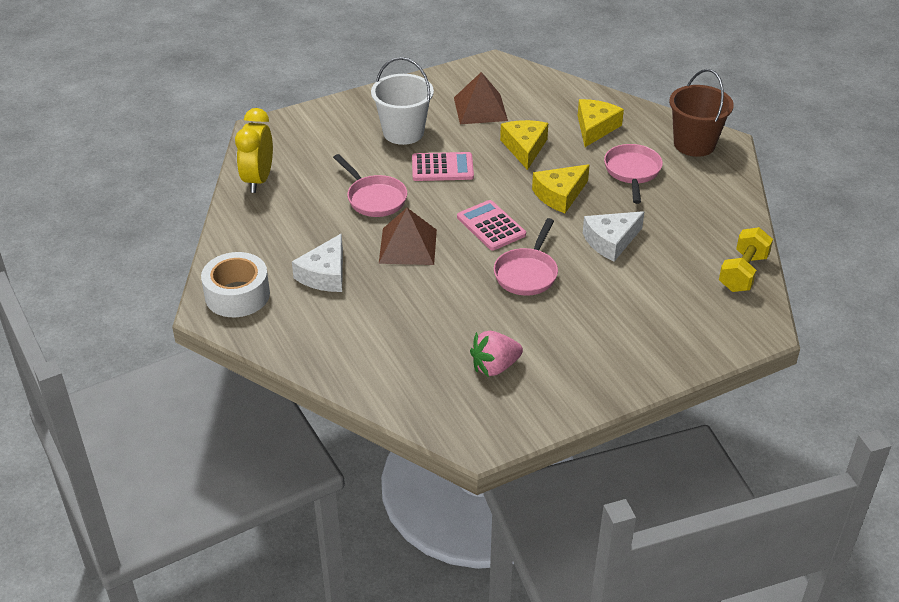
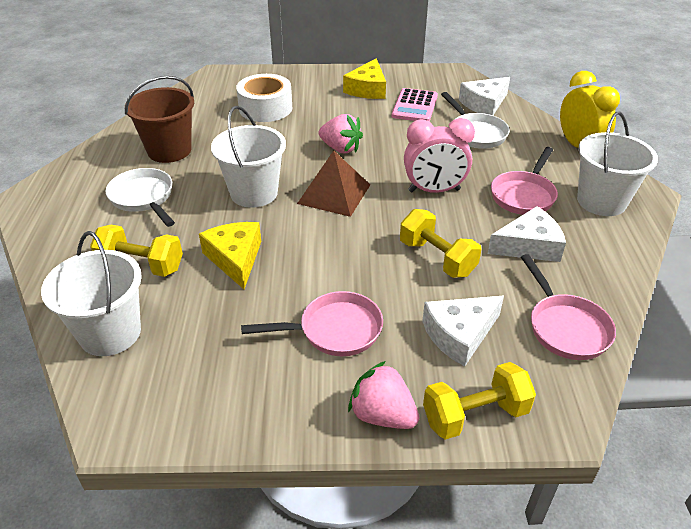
brown pyramid: [379,208,437,265] [454,72,508,124] = 2 -> [297,151,370,217] = 1
pink calculator: [412,152,474,181] [457,200,526,250] = 2 -> [392,88,438,122] = 1
pink clock: none = 0 -> [404,118,475,193] = 1
pink strawberry: [470,331,523,377] = 1 -> [319,114,363,153] [348,361,419,429] = 2
white bucket: [371,57,434,145] = 1 -> [41,231,142,356] [211,106,286,208] [577,112,658,216] = 3
white cheese: [292,233,343,292] [583,211,644,261] = 2 -> [422,296,504,366] [459,77,510,115] [488,206,566,262] = 3
white pan: none = 0 -> [105,168,175,227] [441,92,510,149] = 2
yellow cheese: [500,120,548,170] [532,164,590,213] [578,99,624,147] = 3 -> [199,222,261,289] [343,58,386,99] = 2
yellow dumbbell: [719,227,773,292] = 1 -> [90,225,183,277] [400,209,481,278] [423,362,536,440] = 3

